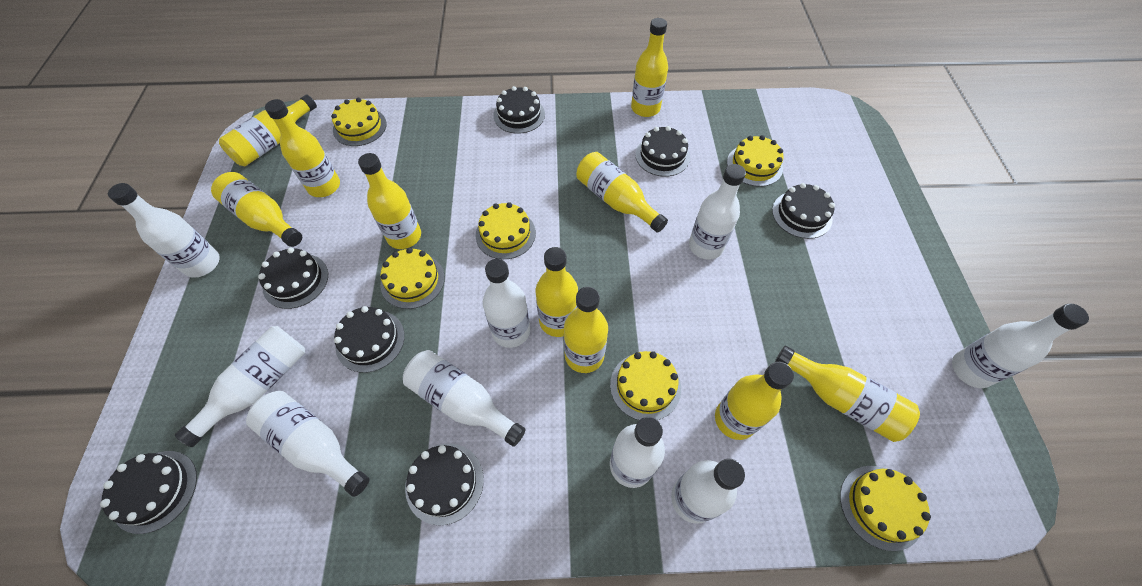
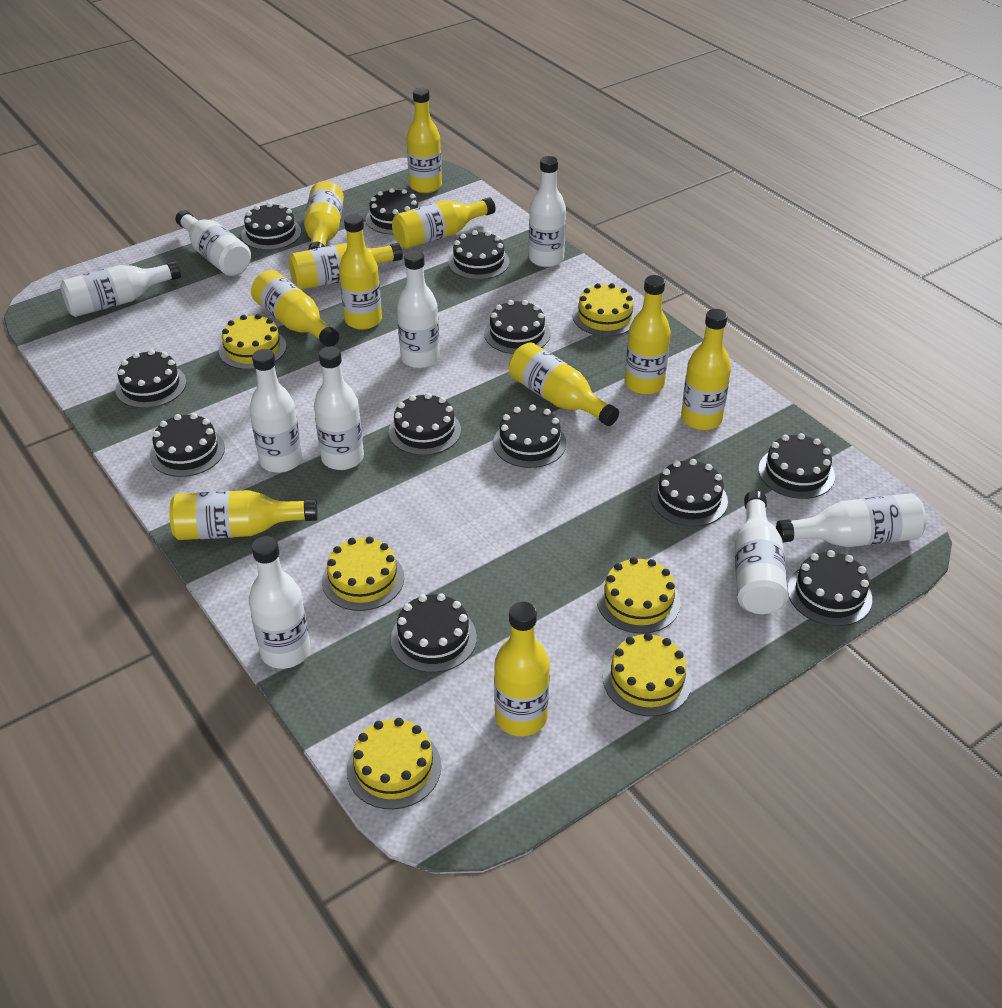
black cake: [100,451,197,534] [258,247,328,309] [334,306,405,373] [405,443,484,525] [493,86,545,134] [635,126,690,177] [772,183,835,239] = 7 -> [115,349,186,408] [150,413,225,477] [241,202,301,250] [366,188,419,234] [389,393,461,455] [391,593,477,673] [448,230,510,280] [484,300,550,354] [493,405,566,468] [650,459,728,527] [759,433,835,499] [787,550,872,626] = 12
yellow bottle: [211,172,302,247] [219,95,317,166] [265,99,340,197] [358,153,421,249] [536,247,578,337] [564,287,608,373] [577,152,668,233] [631,18,668,117] [715,362,794,440] [775,346,920,442] = 10 -> [170,490,318,540] [251,270,339,347] [289,243,403,290] [304,181,344,250] [339,214,382,330] [392,197,495,249] [407,88,442,193] [494,602,550,736] [509,342,619,426] [625,275,671,395] [681,309,731,430] = 11

